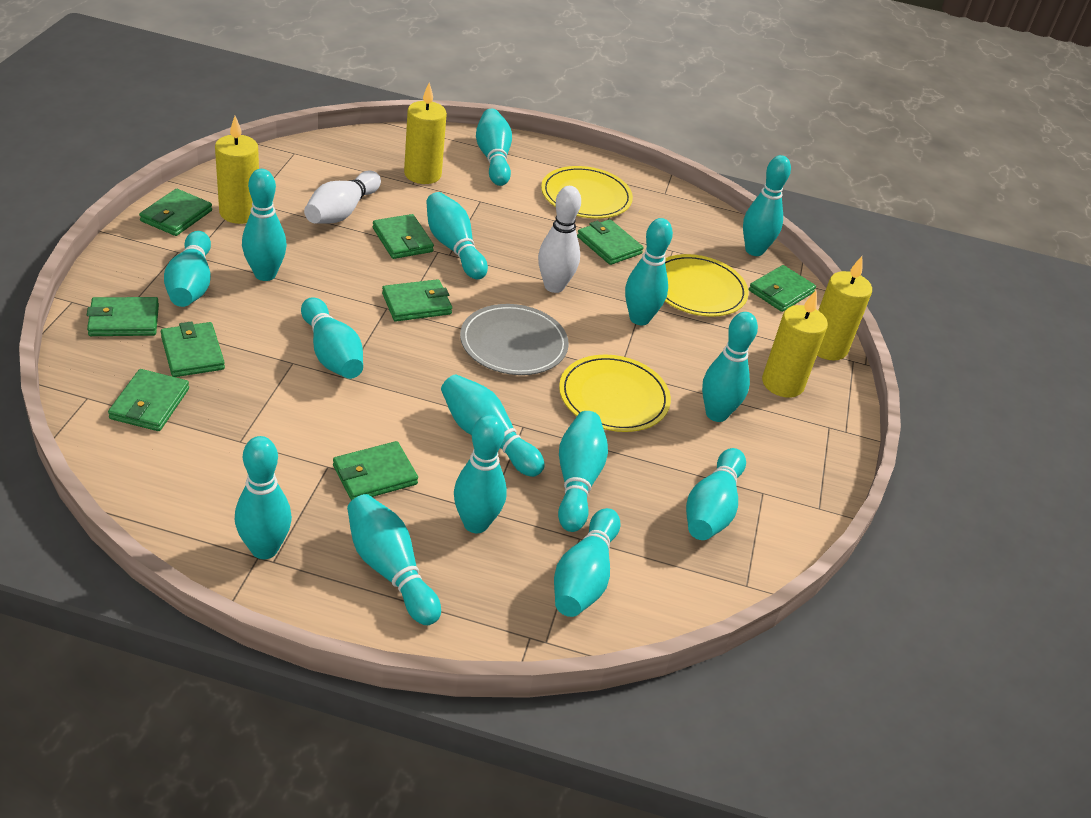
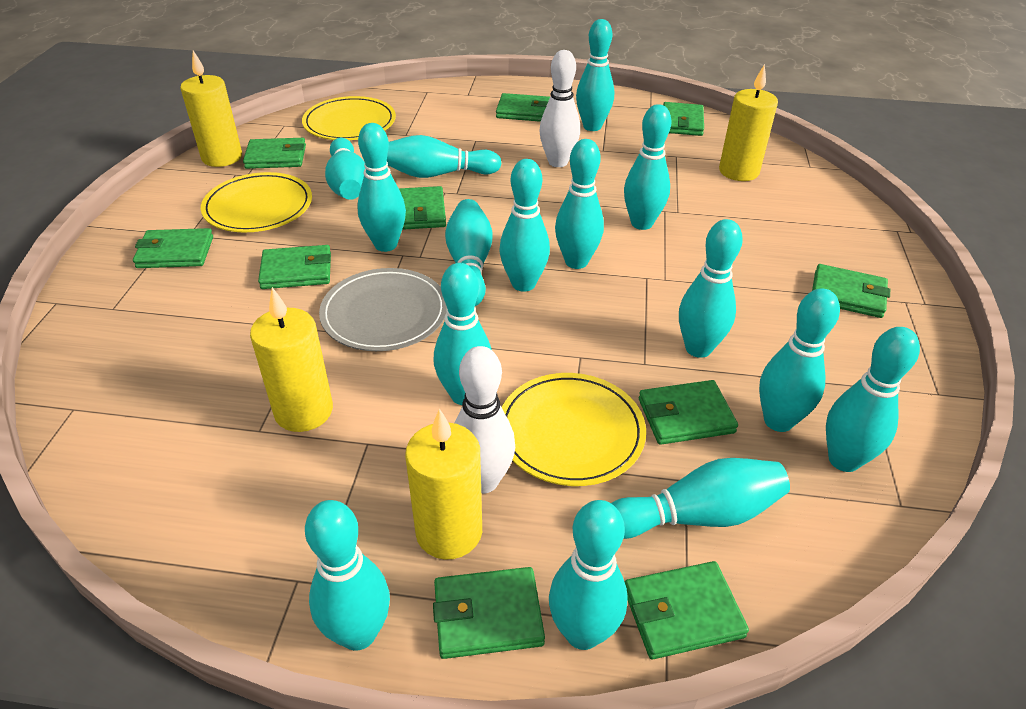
green wallet: [87,297,159,336] [108,369,189,431] [139,189,212,236] [161,321,225,377] [333,441,418,501] [373,214,434,259] [382,279,452,321] [577,219,643,265] [749,265,816,312] = 9 -> [133,228,213,268] [243,138,306,169] [258,245,331,289] [399,186,446,230] [433,567,545,659] [496,93,550,122] [625,561,749,659] [639,380,738,445] [663,102,704,136] [812,264,890,318] = 10

